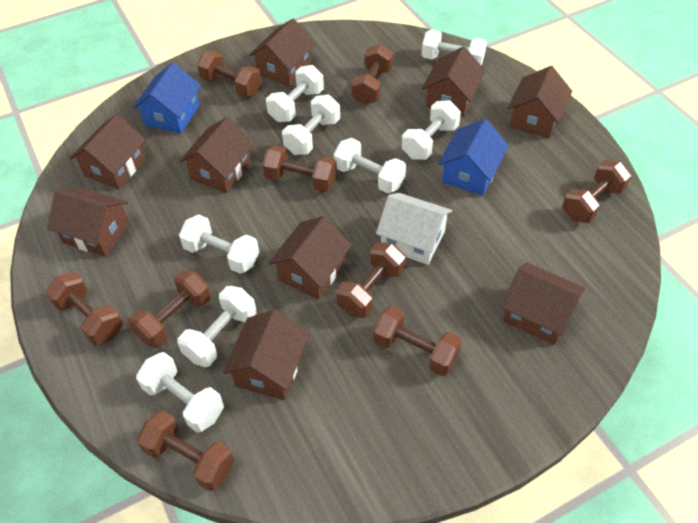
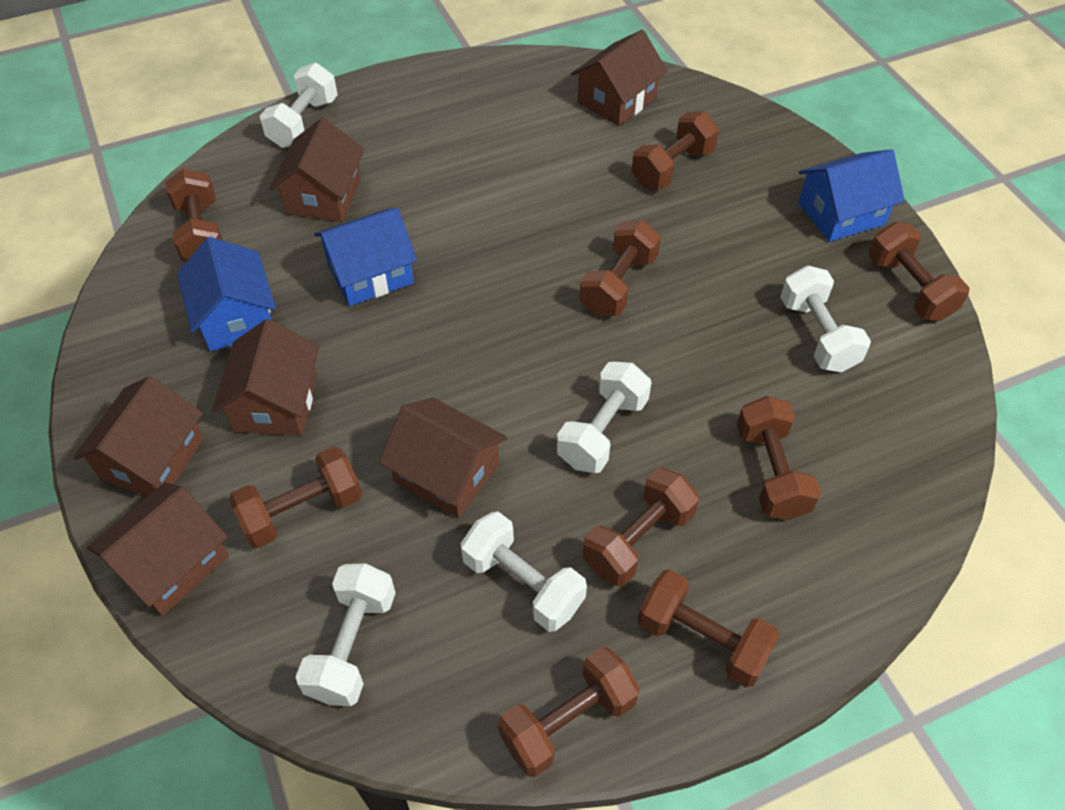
blue house: [133,62,201,133] [438,119,509,196] = 2 -> [177,237,276,351] [314,208,417,306] [798,149,905,242] = 3
brown house: [47,187,130,256] [70,114,146,189] [179,117,254,193] [223,310,309,400] [249,19,315,86] [269,216,352,300] [422,46,485,117] [501,263,585,345] [507,66,572,138] = 9 -> [73,376,204,496] [87,482,229,616] [212,319,319,436] [269,118,364,222] [379,398,507,518] [571,30,668,126] = 6
white dumbbell: [136,352,224,432] [177,286,256,367] [179,215,259,274] [266,65,324,122] [282,94,340,155] [334,138,406,193] [402,100,461,160] [422,29,487,65] = 8 -> [260,63,338,148] [296,563,396,706] [460,511,587,632] [557,362,652,473] [780,265,871,372] = 5
white house: [376,193,452,265] = 1 -> none = 0

